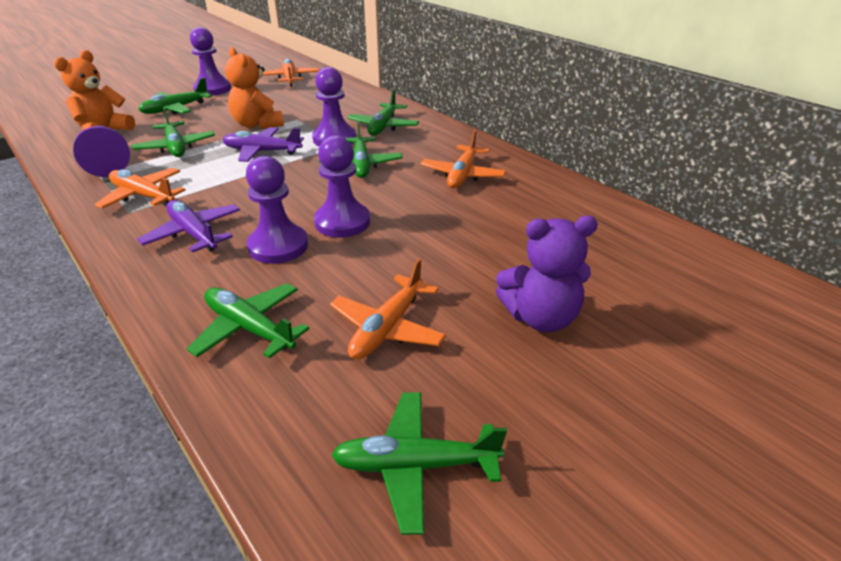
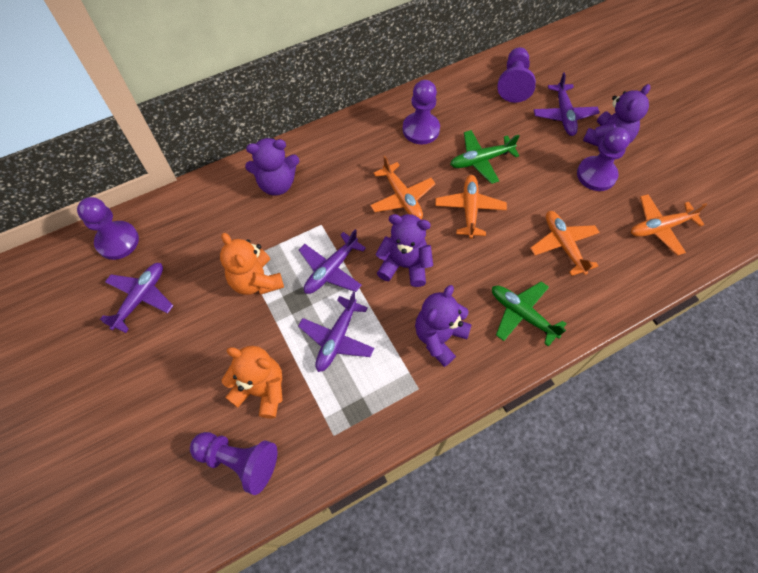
green plane: [132,107,215,157] [138,78,212,114] [187,283,309,359] [319,121,403,178] [331,392,507,535] [347,89,419,136] = 6 -> [450,130,520,184] [492,281,567,347] = 2
purple plane: [137,200,240,253] [223,127,304,162] = 2 -> [100,263,173,333] [298,292,375,372] [299,229,366,294] [534,73,600,136] = 4
purple teddy bear: [496,216,598,332] = 1 -> [245,138,299,196] [375,214,433,287] [415,285,472,367] [583,84,650,146] = 4

